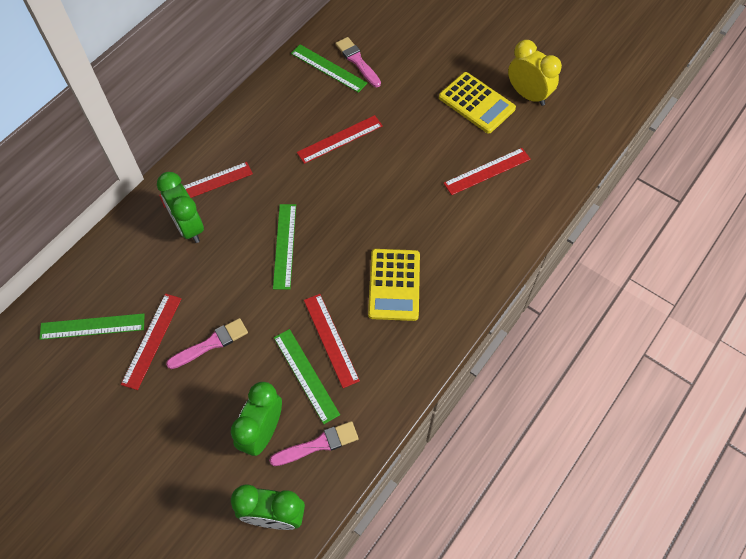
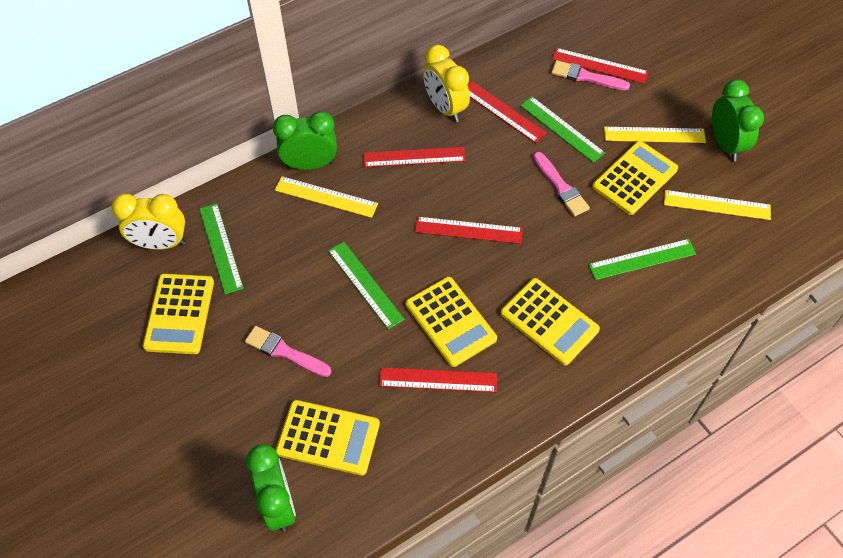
yellow calculator: [368,249,420,321] [439,72,516,133] = 2 -> [143,274,214,354] [276,400,380,476] [406,277,497,367] [500,278,600,366] [592,141,678,215] = 5
yellow clock: [508,40,562,106] = 1 -> [112,193,186,250] [423,45,470,122] = 2
yellow ruler: none = 0 -> [275,176,378,218] [604,127,706,143] [664,190,771,220] = 3

